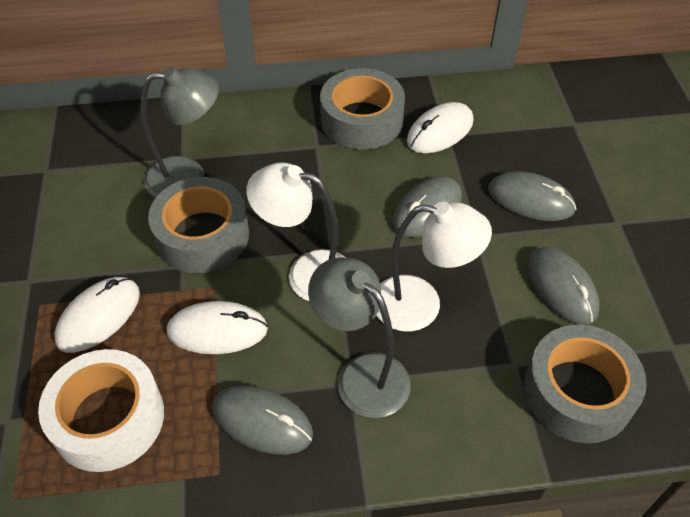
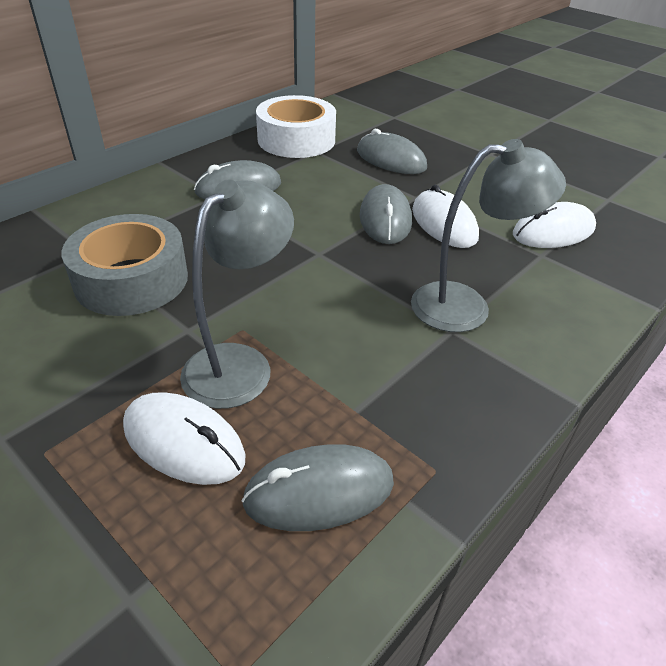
grey tape: [148,177,249,273] [320,68,405,150] [524,325,647,443] = 3 -> [62,214,188,316] = 1
white lamp: [246,163,346,301] [376,201,492,332] = 2 -> none = 0

